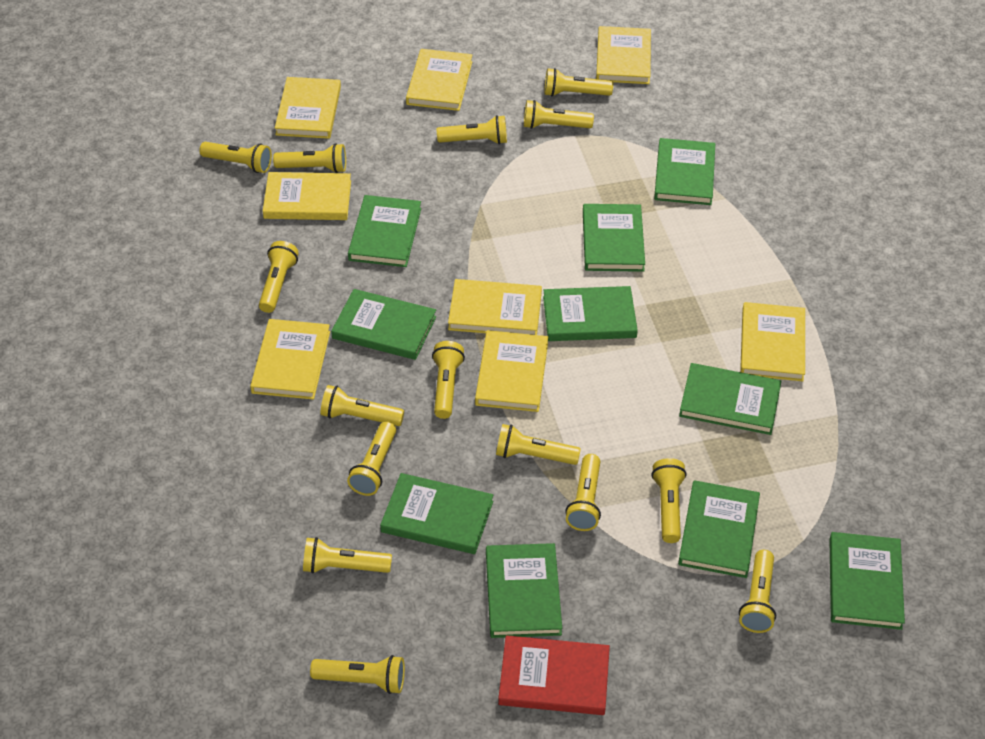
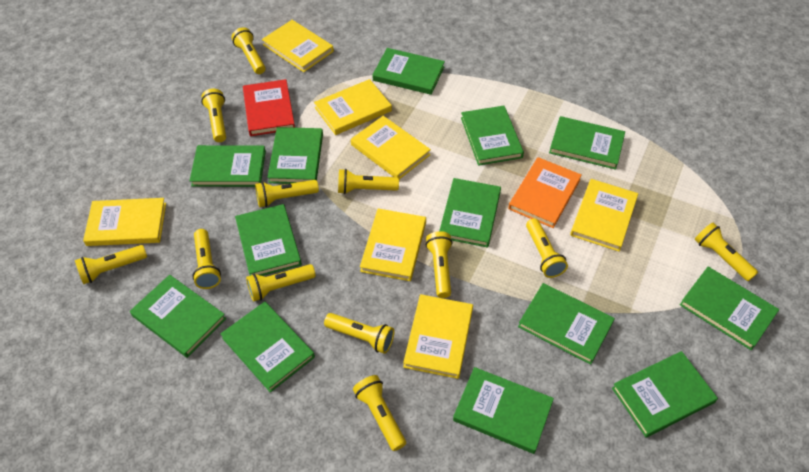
green book: [331,289,436,360] [348,195,421,267] [380,473,493,554] [486,543,562,638] [543,286,638,341] [583,204,645,272] [654,138,715,205] [678,480,760,578] [679,363,781,435] [829,532,905,630] = 10 -> [130,275,226,358] [189,145,266,187] [220,302,315,393] [235,204,302,276] [267,127,323,184] [372,48,445,95] [439,178,501,248] [453,367,554,454] [461,106,524,166] [518,283,615,365] [549,116,625,170] [612,351,718,437] [680,267,779,350] = 13
orange book: none = 0 -> [508,157,582,228] = 1
yellow book: [250,319,330,400] [263,172,351,220] [275,77,341,139] [406,49,472,111] [448,279,542,335] [475,330,548,412] [596,26,651,84] [740,302,805,381] = 8 -> [83,198,166,246] [262,20,334,72] [314,79,392,135] [351,116,431,179] [360,209,426,281] [403,294,473,379] [570,179,638,252] = 7
yellow flashlight: [199,142,272,173] [259,241,299,313] [273,143,346,173] [303,537,392,574] [310,655,405,694] [320,385,404,426] [347,421,396,496] [432,341,465,419] [437,115,507,144] [496,424,581,465] [524,100,594,129] [544,68,613,97] [565,454,601,531] [651,458,686,543] [739,550,776,633] = 15 -> [75,245,147,284] [192,229,221,289] [201,89,226,142] [232,27,266,74] [246,264,316,302] [255,180,319,207] [324,313,394,354] [338,169,399,194] [353,375,406,451] [425,231,452,298] [526,218,568,278] [695,223,758,281] = 12

